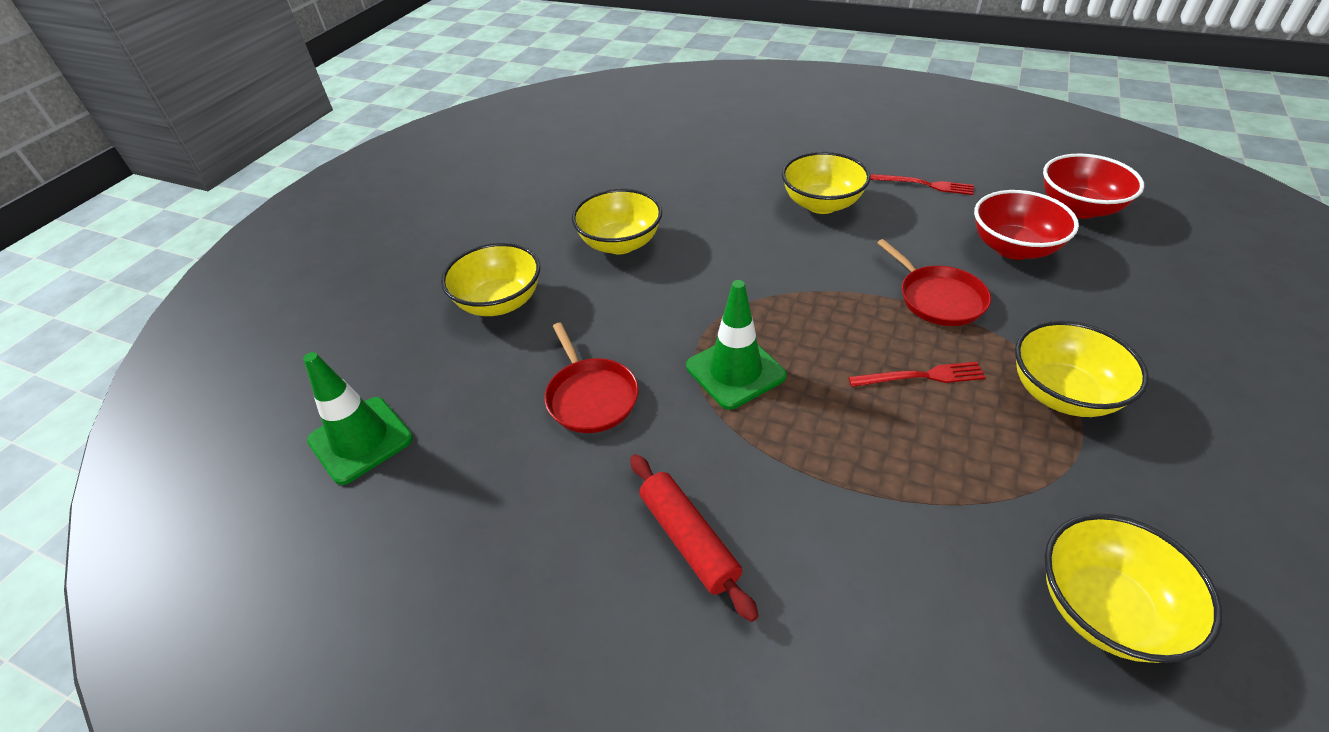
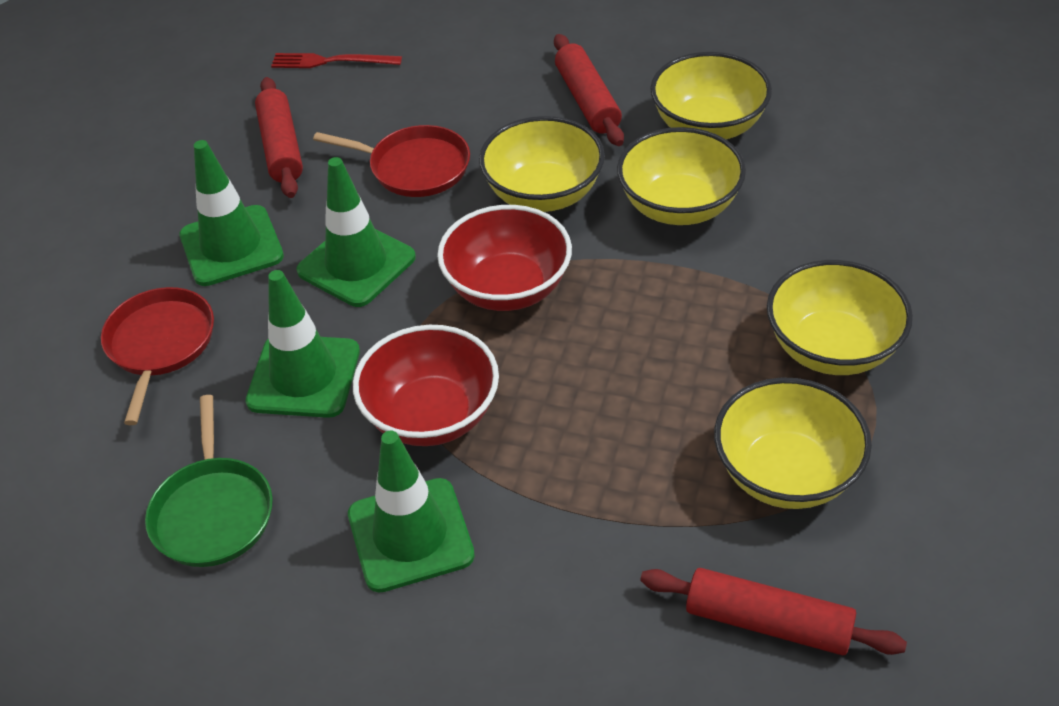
green pan: none = 0 -> [145,395,273,567] = 1
green traffic cone: [303,352,413,485] [686,280,787,410] = 2 -> [179,140,284,286] [246,270,360,418] [296,157,416,307] [348,431,475,593] = 4
red fork: [848,362,986,387] [870,174,974,195] = 2 -> [271,53,402,68] = 1
red rolling pin: [630,454,759,622] = 1 -> [255,77,303,198] [554,34,624,146] [640,568,907,655] = 3

